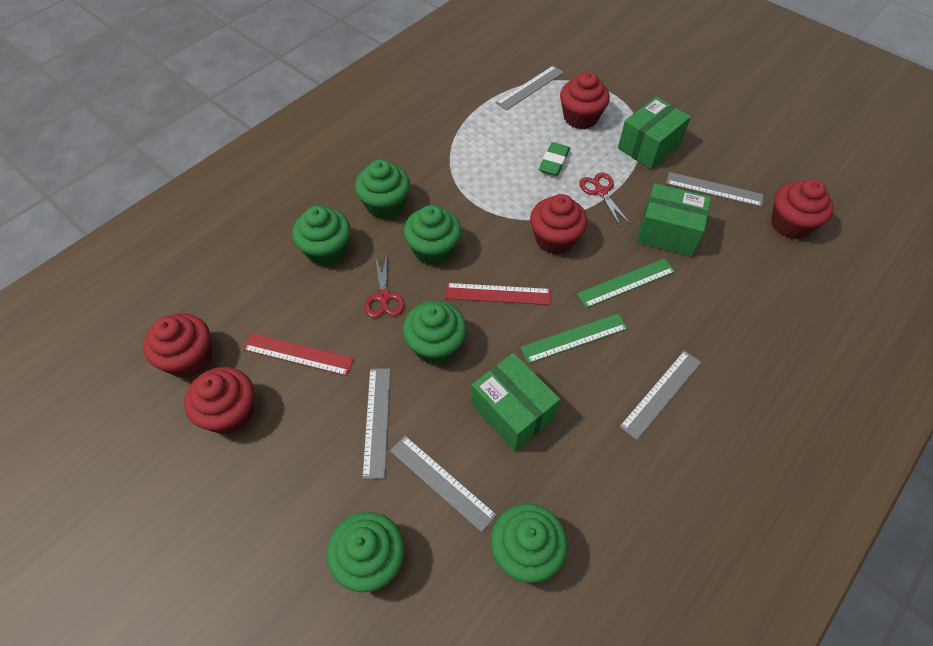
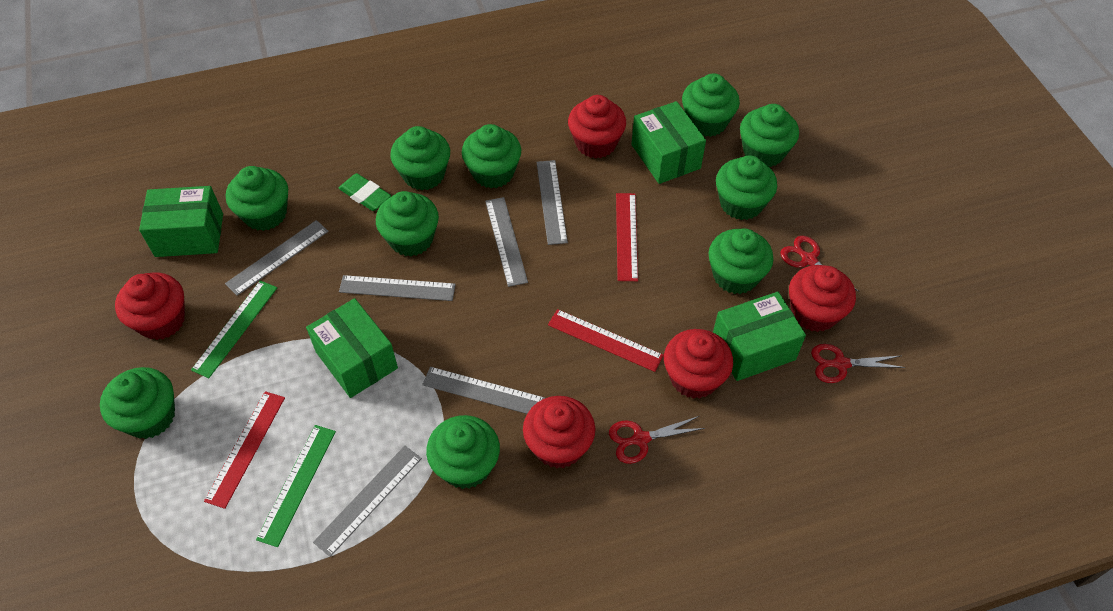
green box: [471,353,560,452] [618,96,691,169] [637,183,711,256] = 3 -> [139,186,223,257] [306,298,398,398] [632,101,706,184] [713,292,806,381] = 4
green cupcake: [292,206,351,266] [327,512,404,592] [355,159,410,219] [403,301,466,365] [404,205,461,266] [491,504,568,583] = 6 -> [100,367,175,439] [226,166,288,231] [376,191,439,256] [390,126,450,190] [426,415,500,489] [462,124,521,188] [682,73,740,137] [708,228,774,294] [716,155,777,220] [740,104,799,167] = 10
grey ruler: [362,368,390,479] [390,436,497,532] [496,66,564,111] [619,350,701,440] [666,172,764,207] = 5 -> [225,220,329,296] [313,446,422,557] [339,275,456,301] [422,367,545,414] [485,197,528,287] [536,160,568,245] = 6
red ruler: [243,333,354,376] [445,283,551,305] = 2 -> [204,391,285,509] [548,309,664,372] [616,193,638,281] = 3
red scissors: [364,255,404,318] [579,173,630,226] = 2 -> [609,416,705,464] [780,236,859,292] [811,344,905,383] = 3

